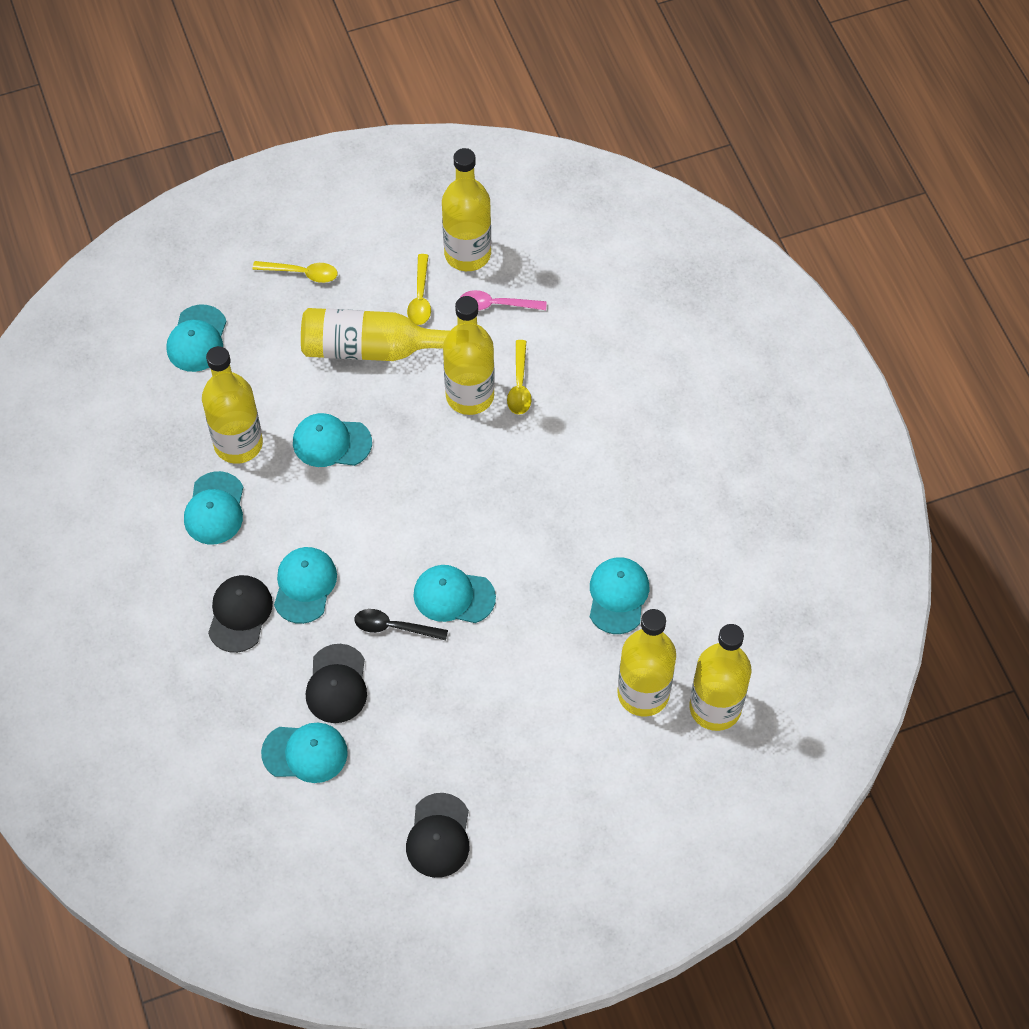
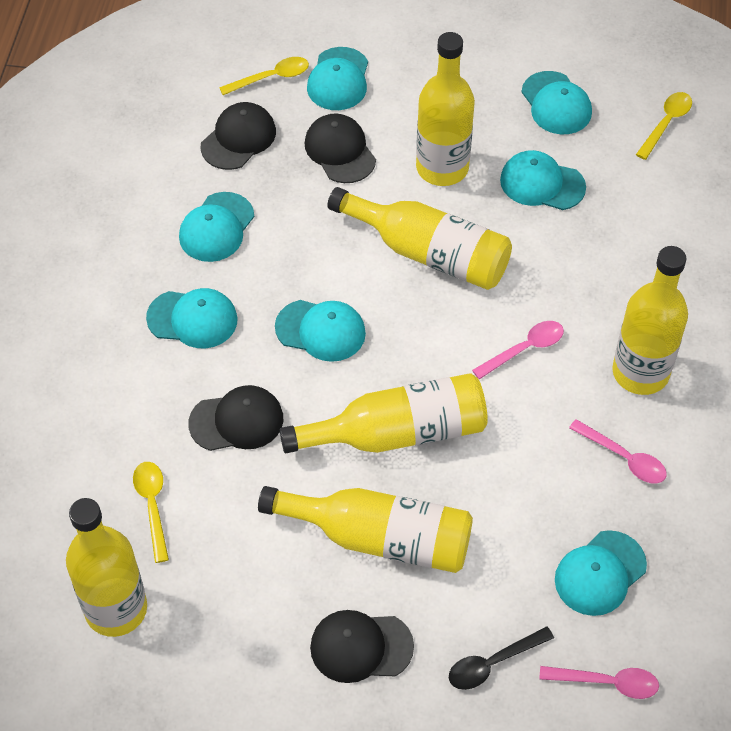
black cap: [208,575,273,653] [306,644,367,723] [406,793,469,878] = 3 -> [188,385,283,451] [200,102,276,170] [305,113,376,183] [310,610,414,683] = 4
pink spoon: [460,290,547,310] = 1 -> [472,321,564,379] [539,666,659,699] [569,419,667,484] = 3

